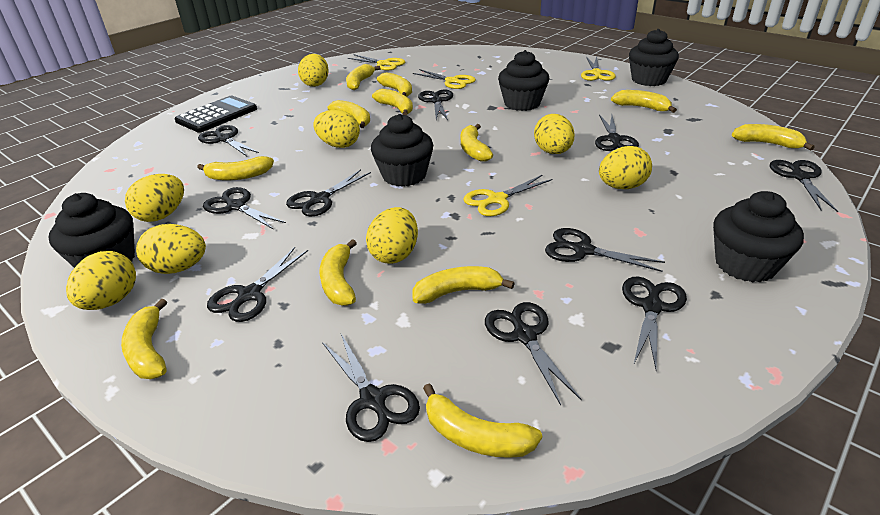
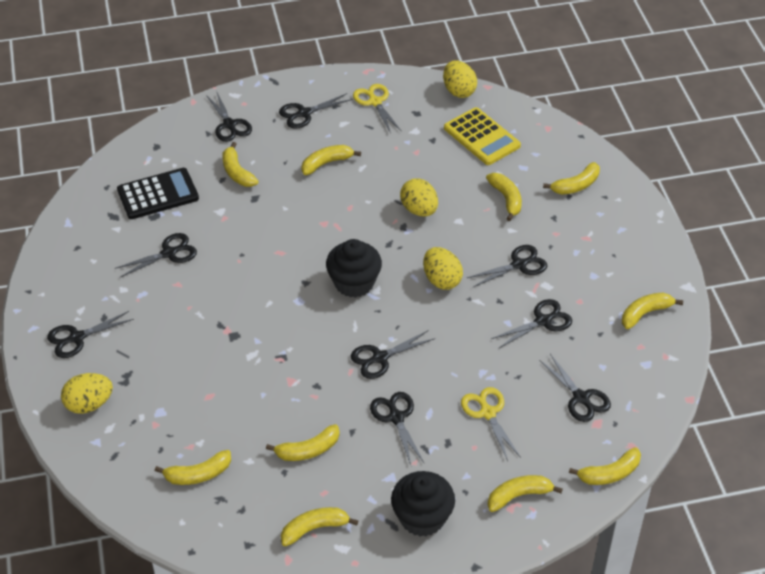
black cupcake: [49,193,135,268] [371,114,433,187] [498,50,549,111] [629,29,679,86] [713,191,804,282] = 5 -> [326,239,382,298] [391,471,455,537] = 2
black scissors: [198,125,259,156] [203,187,286,229] [207,247,308,322] [286,169,371,217] [322,334,420,442] [418,89,453,120] [485,302,582,405] [545,228,665,272] [595,114,639,151] [622,277,687,370] [770,160,838,212] = 11 -> [47,311,134,358] [114,233,197,277] [206,93,252,142] [279,93,353,129] [351,331,435,379] [370,392,424,465] [467,245,547,287] [491,299,572,349] [539,354,611,422] = 9
yellow banana: [121,298,167,379] [197,156,274,181] [319,239,357,306] [328,100,370,128] [346,64,380,90] [372,89,413,115] [377,72,412,97] [412,266,515,304] [423,383,542,458] [461,124,493,162] [611,90,677,113] [732,124,815,151] = 12 -> [155,450,231,485] [222,142,258,187] [266,424,340,461] [281,507,358,547] [301,145,361,175] [486,173,522,221] [487,475,563,512] [543,162,600,195] [569,447,641,485] [622,293,683,329] = 10
yellow calculator: none = 0 -> [444,107,521,165] = 1
yellow egg: [66,251,136,310] [125,174,184,222] [136,224,206,274] [298,54,329,87] [313,110,360,148] [366,207,418,264] [534,114,574,154] [599,146,652,189] = 8 -> [61,373,113,414] [400,178,438,216] [423,247,463,290] [443,60,477,98] = 4
yellow scissors: [348,54,405,70] [413,69,476,89] [463,174,553,216] [581,56,616,81] = 4 -> [353,84,402,133] [461,387,521,461] = 2

